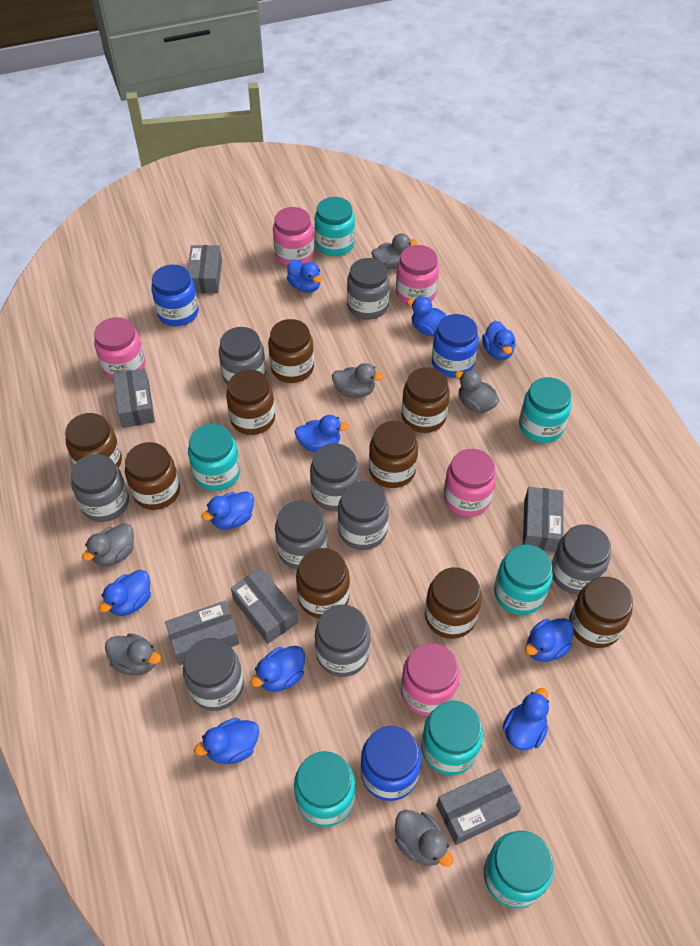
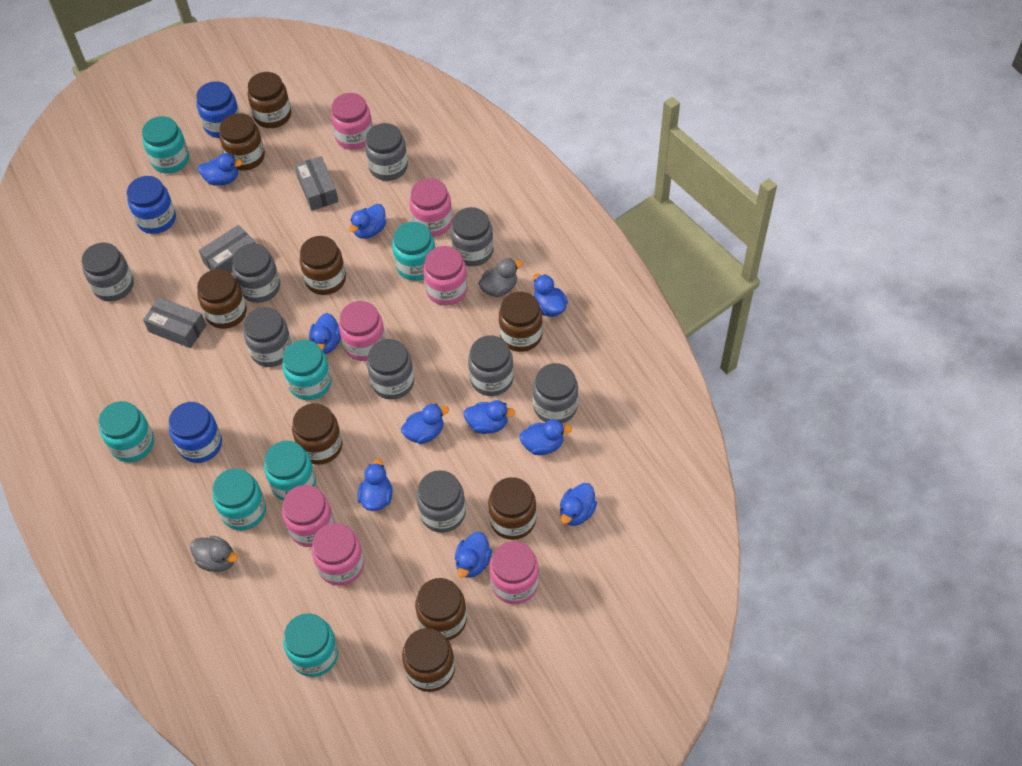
grey box: [113,368,155,428] [165,601,239,665] [187,245,222,294] [231,568,298,644] [436,768,521,845] [523,487,564,552] = 6 -> [143,297,206,348] [199,225,256,273] [294,156,339,211] = 3
grey duck: [82,523,134,567] [105,633,161,675] [332,363,383,398] [372,234,417,269] [395,810,453,867] [455,370,500,413] = 6 -> [190,536,238,572] [478,258,523,297] = 2
pink jar: [94,317,145,380] [273,207,314,266] [396,245,439,304] [401,643,460,716] [444,449,496,517] = 5 -> [282,485,335,547] [312,523,364,586] [331,93,373,150] [339,301,386,361] [409,178,453,237] [423,246,468,305] [489,541,539,604] = 7

